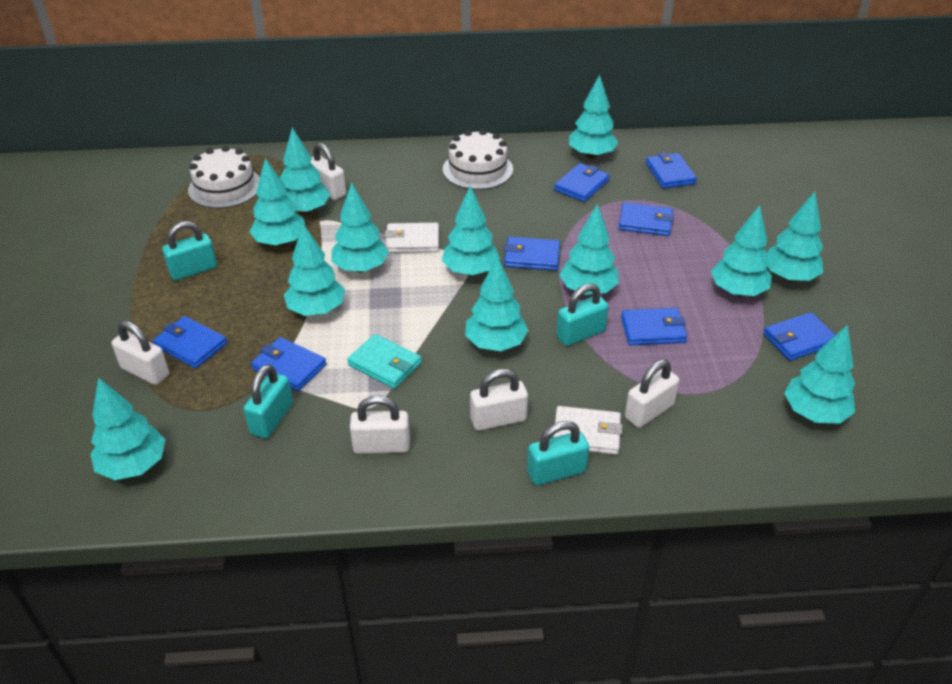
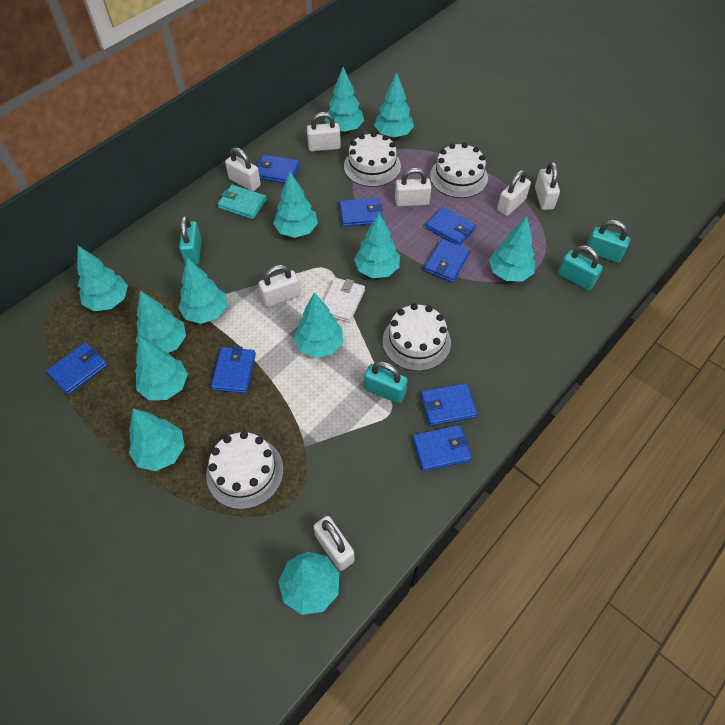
white cake: [188,146,260,208] [443,129,513,190] = 2 -> [206,431,283,509] [344,132,401,187] [383,303,451,371] [430,143,488,198] = 4
white padlock: [112,321,169,385] [310,143,346,200] [350,395,410,454] [470,369,528,431] [625,359,679,428] = 5 -> [225,147,261,191] [259,265,300,307] [307,112,341,151] [313,516,355,571] [395,168,431,207] [497,170,531,216] [535,162,560,210] = 7
white wallet: [385,223,439,253] [553,406,623,455] = 2 -> [323,278,365,323] = 1

